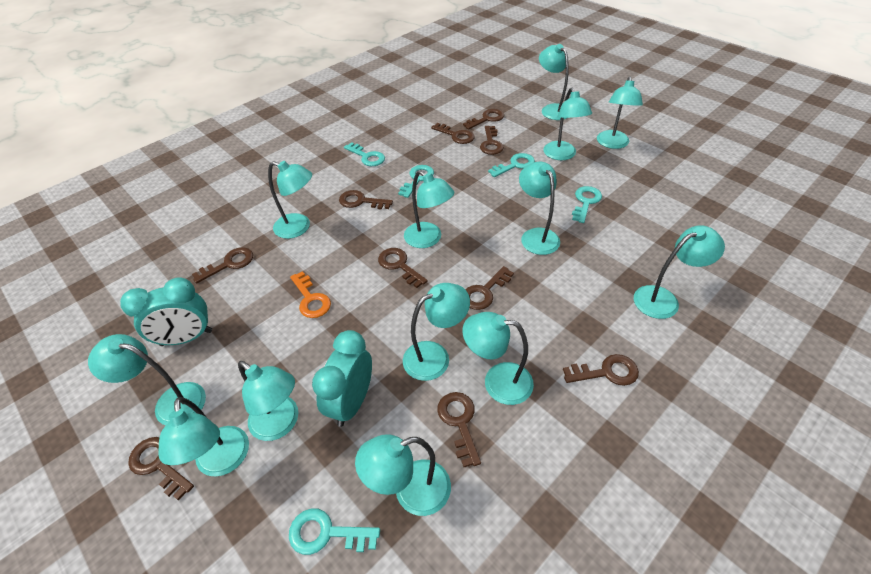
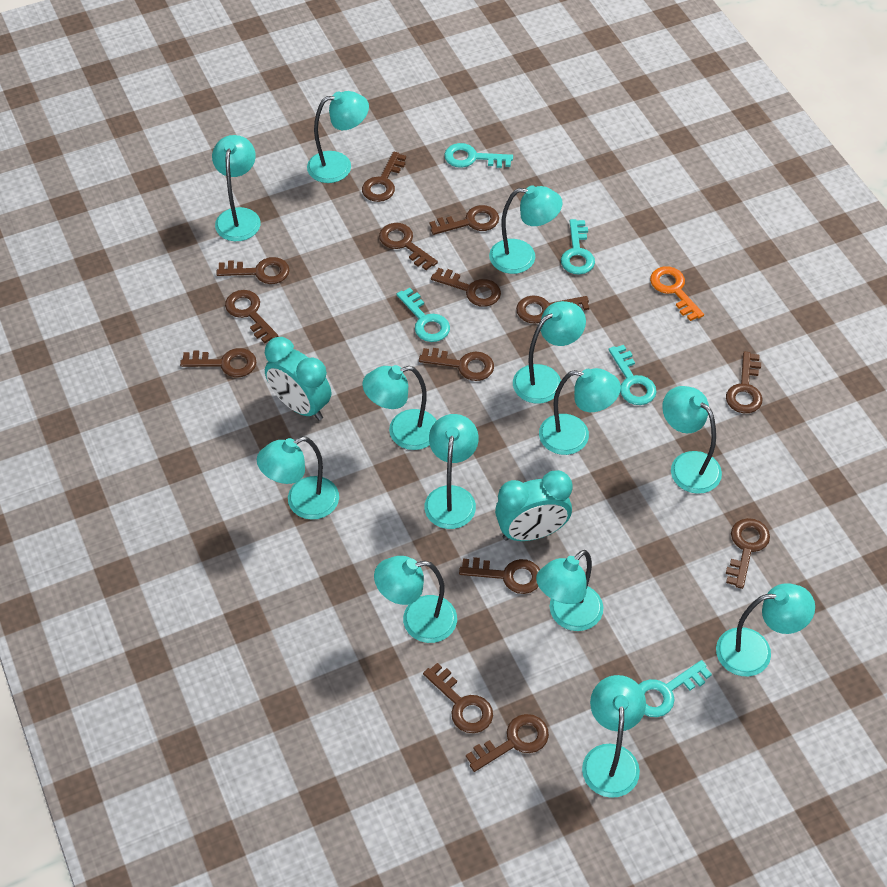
brown key: [128,437,194,501] [192,247,253,283] [339,190,393,210] [378,248,428,288] [431,123,475,144] [437,392,481,467] [463,109,504,130] [465,266,514,310] [480,126,504,155] [563,354,639,386] = 10 -> [180,348,257,377] [216,257,289,284] [225,290,278,343] [362,152,406,202] [379,223,438,270] [419,348,494,381] [423,663,493,733] [430,205,499,235] [431,268,501,307] [459,557,540,594] [466,714,549,772] [516,295,590,324] [726,351,762,413] [726,518,770,589] = 14

